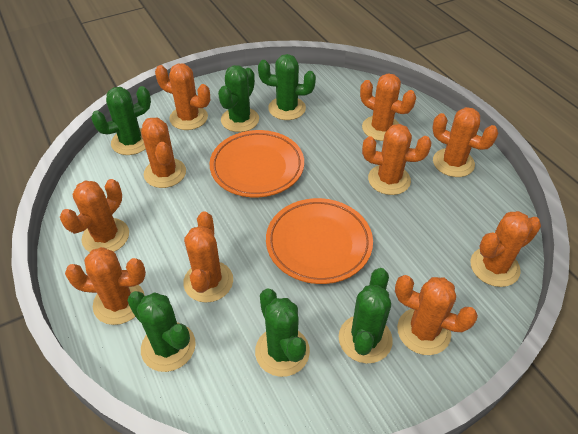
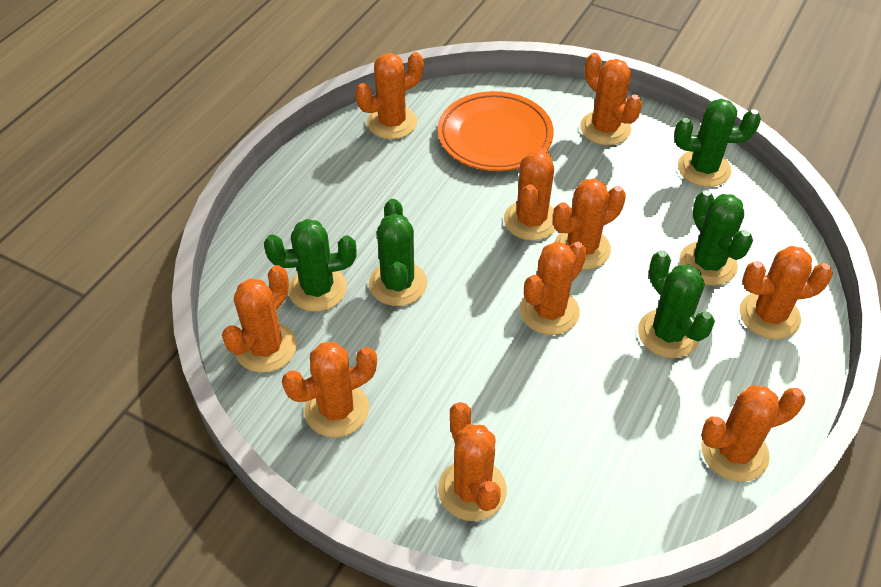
green cactus: [91,86,151,155] [127,291,196,372] [218,65,259,132] [255,288,310,377] [258,54,316,120] [339,268,393,363] = 6 -> [264,219,357,312] [369,199,427,306] [638,251,715,358] [674,99,761,187] [679,190,753,286] = 5
orange plate: [209,130,304,197] [266,198,373,284] = 2 -> [437,91,554,171] = 1

